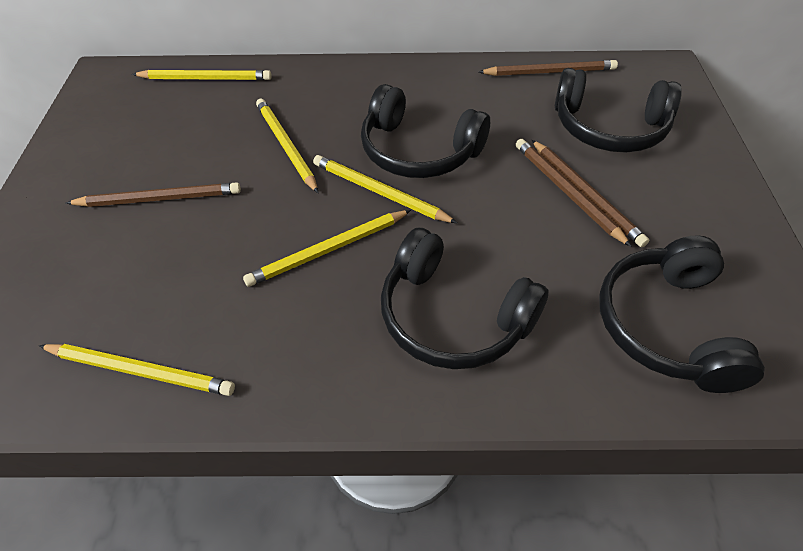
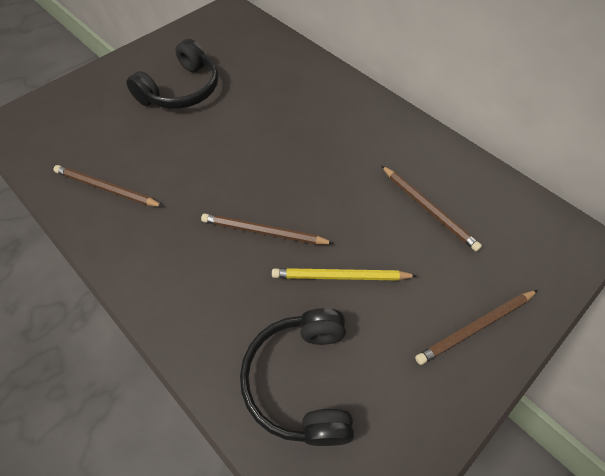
black headphones: [361,84,490,178] [381,228,549,369] [555,68,682,153] [599,235,765,393] = 4 -> [126,39,218,109] [240,308,354,446] = 2
yellow pencil: [39,344,235,396] [132,70,272,80] [243,210,411,287] [256,99,318,193] [313,155,457,223] = 5 -> [272,268,417,281] = 1

